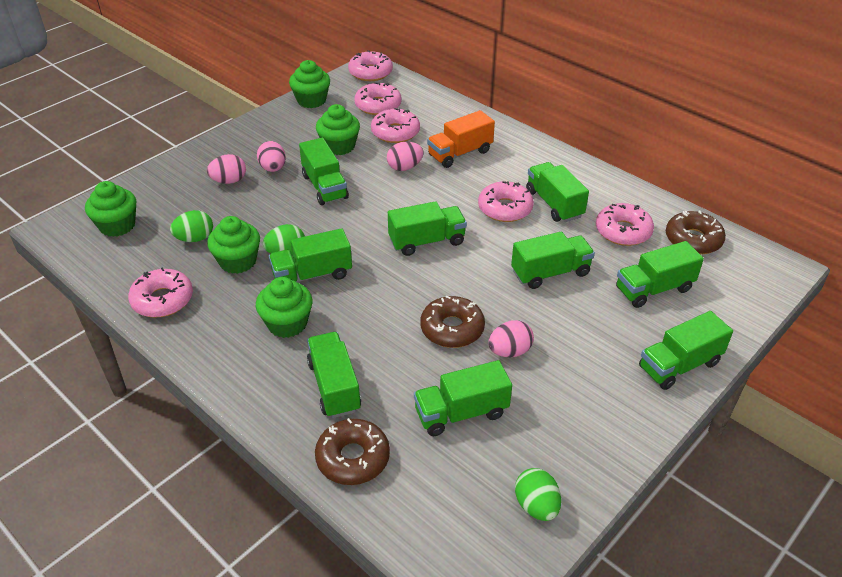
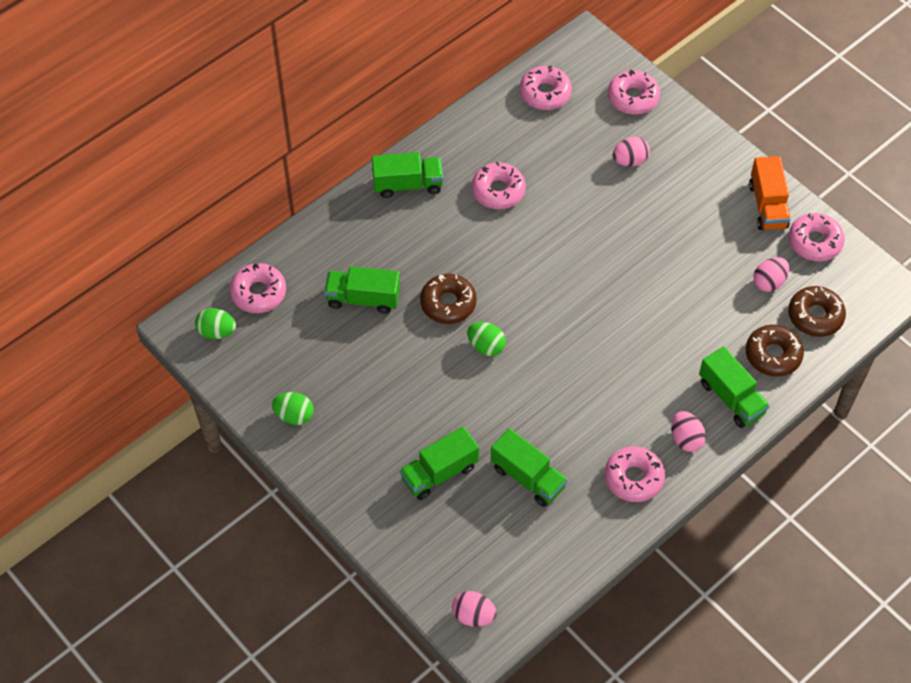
green cupcake: [85,181,136,237] [207,216,260,274] [256,277,312,338] [289,60,330,108] [316,104,360,155] = 5 -> none = 0
green truck: [269,228,352,282] [299,138,349,205] [307,332,361,418] [388,201,467,256] [414,360,512,436] [511,231,595,289] [526,162,589,222] [616,241,704,308] [639,311,733,390] = 9 -> [324,266,400,314] [372,152,443,198] [400,426,479,500] [491,428,568,507] [699,346,770,428] = 5

